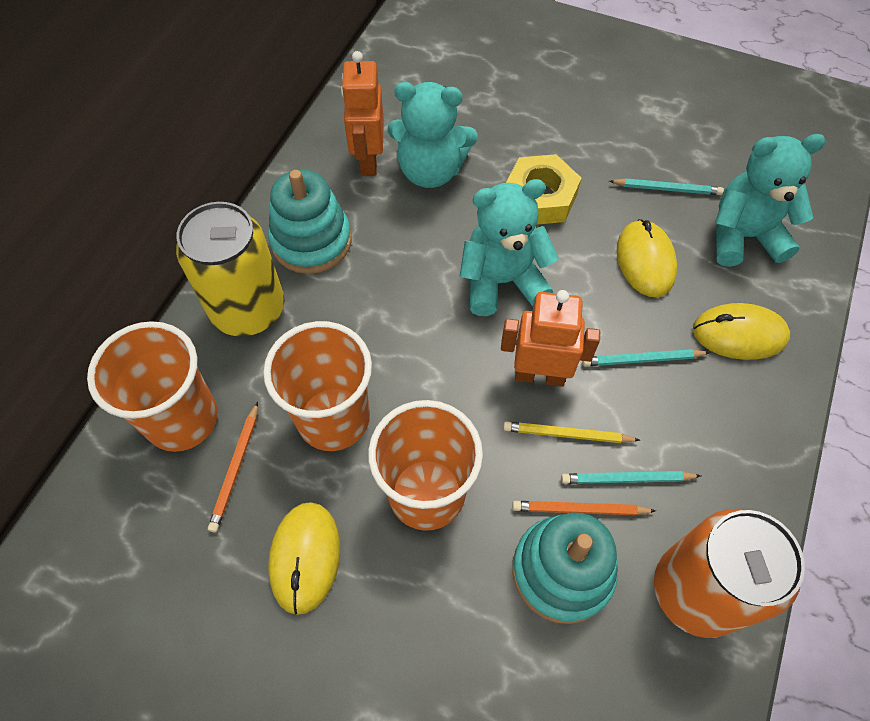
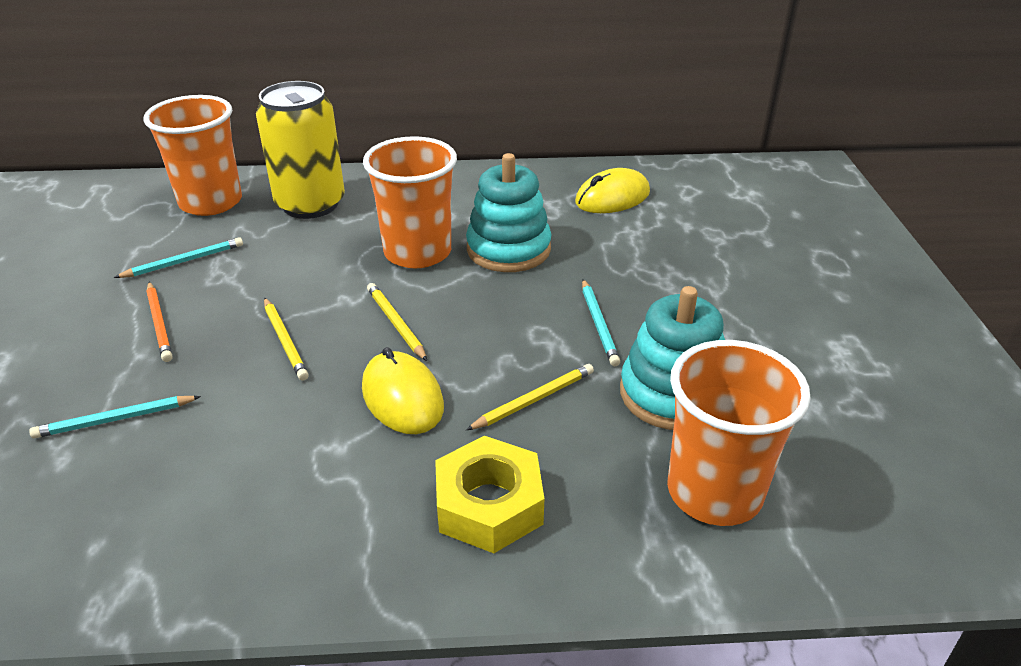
orange can: [654,509,805,638] = 1 -> none = 0
orange pencil: [208,402,258,532] [512,501,656,515] = 2 -> [146,282,172,362] = 1
orange robot: [341,51,384,176] [501,290,600,386] = 2 -> none = 0
turquoise teddy bear: [387,82,478,188] [460,179,559,316] [715,134,826,267] = 3 -> none = 0
yellow mouse: [268,502,340,615] [617,219,677,297] [693,303,790,360] = 3 -> [362,347,444,434] [575,168,650,213] = 2
yellow pencil: [503,421,640,443] = 1 -> [264,298,309,381] [367,283,427,361] [466,364,594,430] = 3

